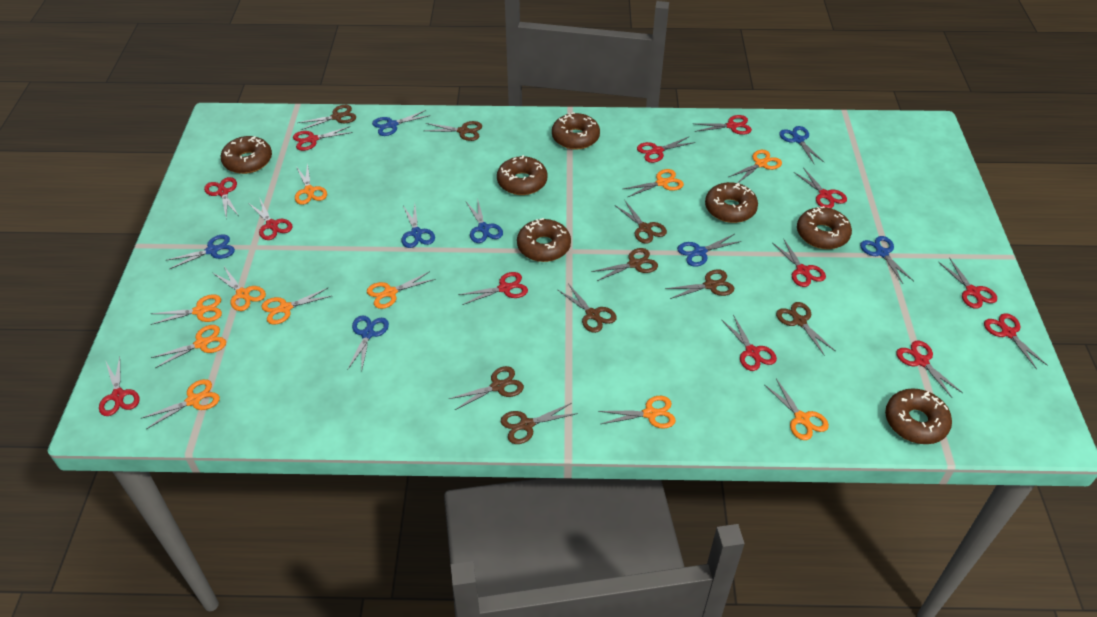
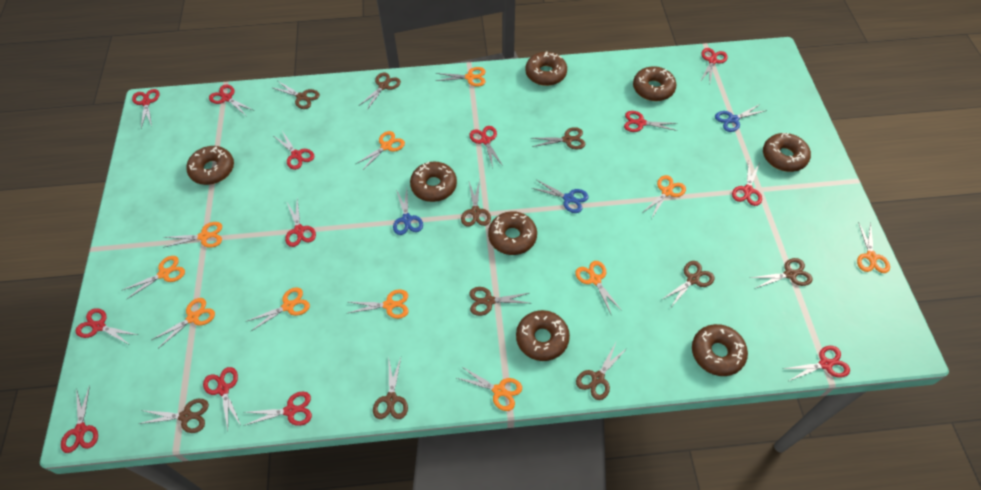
blue scissors: [166,234,235,269] [347,315,389,372] [372,110,431,136] [401,205,435,248] [466,201,503,243] [677,234,742,267] [779,126,824,164] [860,236,914,284] = 8 -> [393,189,423,235] [532,180,589,213] [715,104,767,132] = 3
brown donut: [221,136,272,174] [497,155,547,195] [517,218,571,262] [552,112,600,150] [705,182,758,223] [797,206,852,249] [885,388,952,444] = 7 -> [186,146,234,185] [410,162,457,202] [488,211,537,255] [516,310,570,361] [525,51,567,86] [633,66,676,101] [692,324,748,376] [763,133,811,172] = 8
brown scissors: [298,105,356,130] [424,121,482,141] [449,366,524,410] [501,403,578,444] [558,285,617,333] [591,248,658,281] [615,201,667,244] [665,269,734,299] [776,302,836,356] = 9 -> [139,399,209,433] [271,81,320,109] [360,72,401,110] [373,358,408,419] [461,180,491,227] [469,287,529,316] [532,127,585,149] [576,343,627,400] [661,261,714,307] [751,258,813,288] = 10

